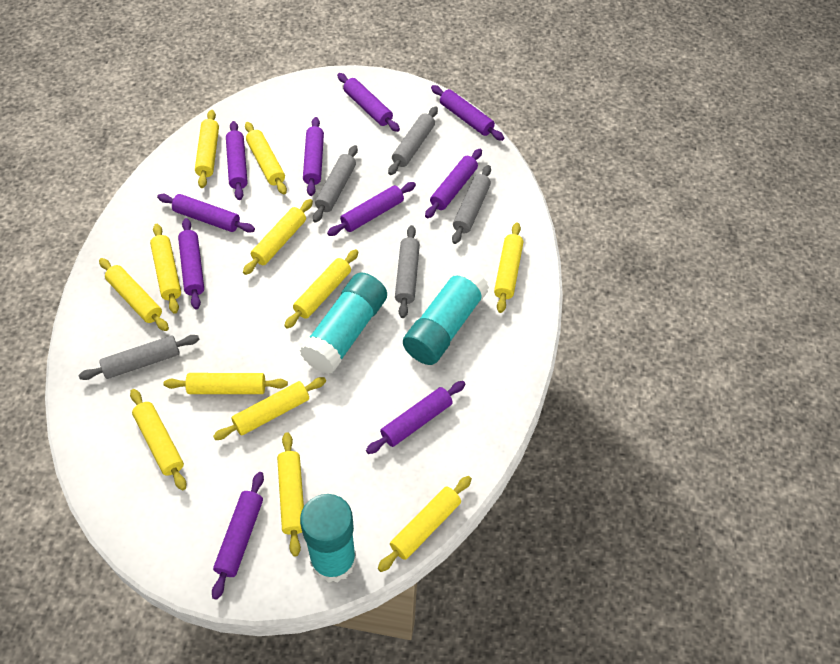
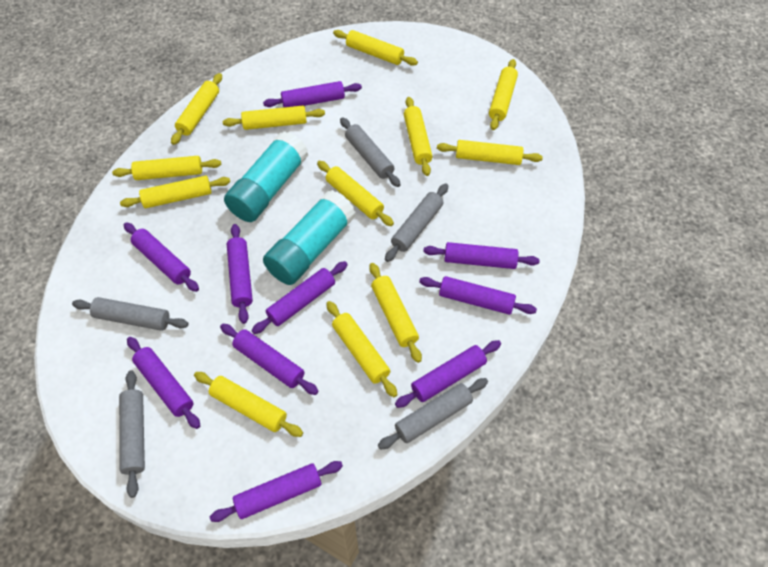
turquoise glue stick: [299,272,387,374] [300,494,356,583] [403,266,489,365] = 3 -> [224,131,308,222] [263,190,356,285] = 2

